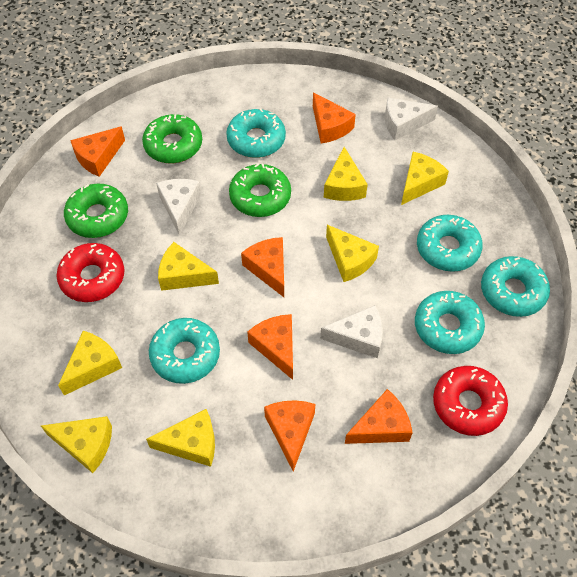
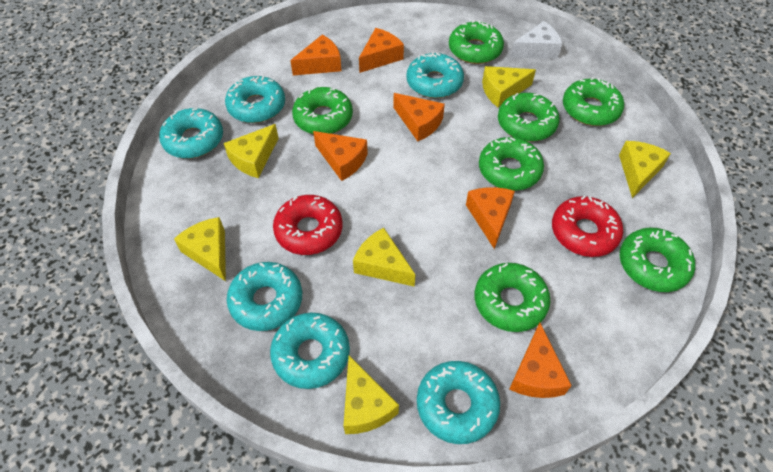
green donut: [64,184,128,238] [142,114,202,164] [229,164,291,217] = 3 -> [292,87,353,134] [449,20,504,64] [475,263,550,332] [479,137,544,191] [498,93,560,141] [563,77,624,126] [620,228,695,292] = 7
turquoise donut: [149,318,220,384] [226,108,286,158] [415,291,485,354] [417,215,483,272] [481,256,550,317] = 5 -> [159,108,223,159] [225,76,285,123] [227,262,302,331] [270,313,350,389] [406,53,464,98] [417,361,500,444] = 6
white cheese: [156,179,202,235] [320,305,383,358] [385,98,438,140] = 3 -> [510,21,563,59] = 1
yellow cheese: [41,416,112,473] [58,331,122,395] [146,409,215,467] [158,242,219,291] [324,147,368,201] [326,225,379,282] [401,152,449,205] = 7 -> [174,217,226,281] [224,124,279,178] [344,355,399,434] [353,228,416,287] [482,66,536,107] [619,141,671,198] = 6

